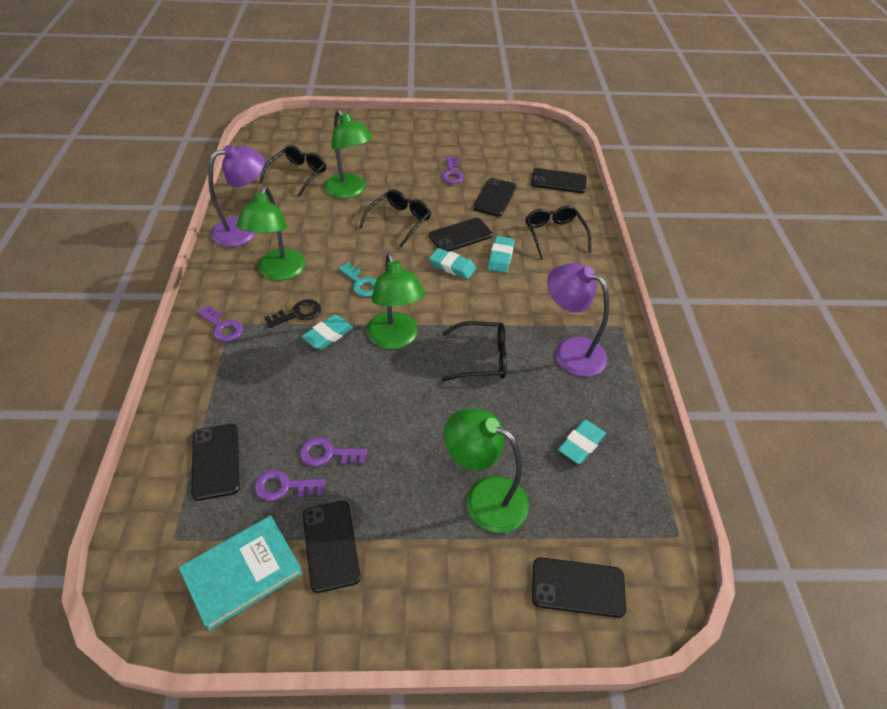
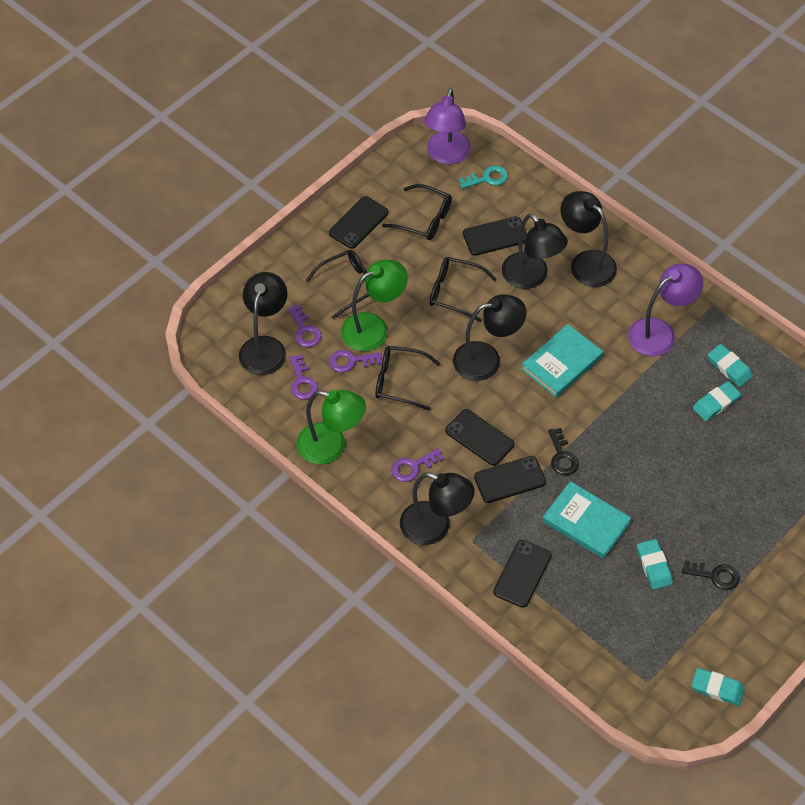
black key: [264,299,321,328] = 1 -> [548,428,579,475] [682,560,740,590] = 2
black lamp: none = 0 -> [239,272,288,375] [400,473,475,545] [453,294,527,381] [502,214,568,289] [560,191,617,287] = 5
black phone: [192,424,240,501] [303,501,361,593] [429,218,493,252] [473,178,516,217] [531,168,587,193] [532,557,626,618] = 6 -> [329,196,388,249] [445,409,514,466] [463,216,527,256] [474,456,546,503] [493,540,551,608] = 5
green lamp: [236,186,306,281] [324,109,373,199] [367,253,425,349] [444,409,529,533] = 4 -> [297,390,366,464] [341,260,408,351] = 2
turquoise book: [179,516,303,631] = 1 -> [521,324,603,398] [542,481,631,559] = 2

